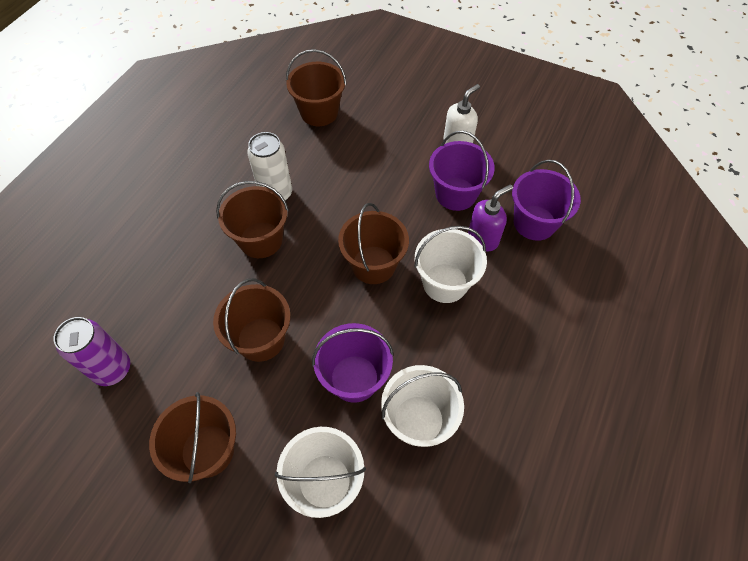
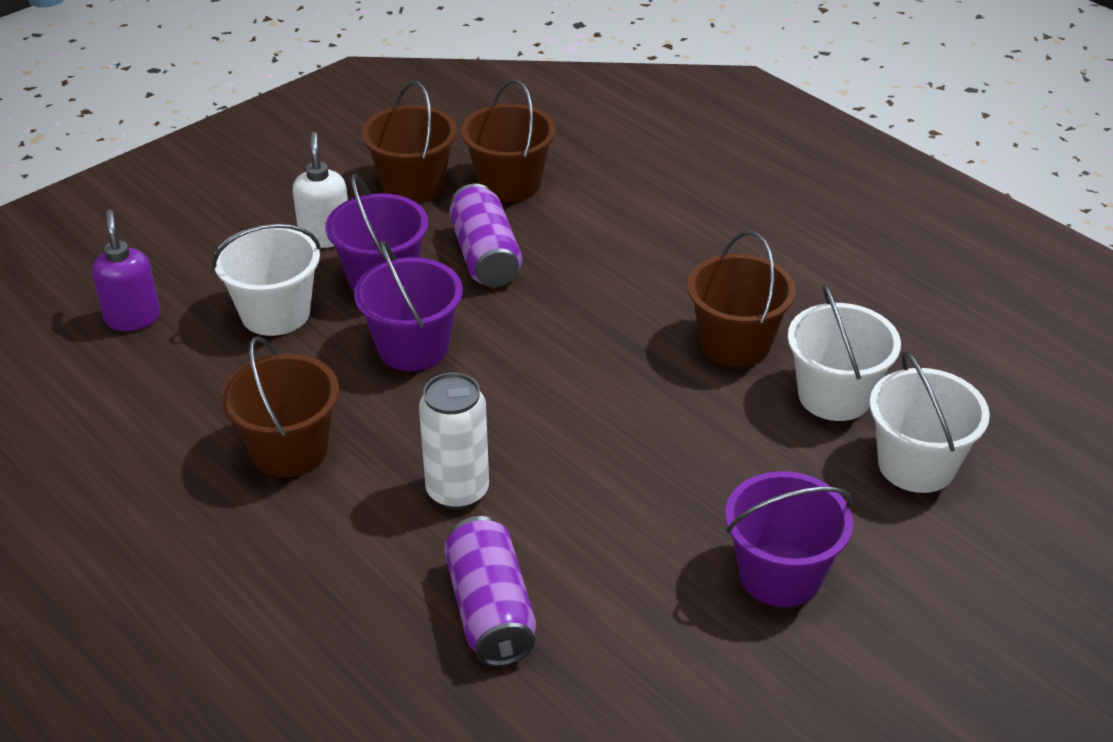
brown bucket: [149,392,236,483] [213,278,291,362] [216,181,289,258] [286,49,347,126] [338,203,409,284] = 5 -> [221,336,339,477] [362,81,457,203] [461,79,556,202] [687,231,796,367] = 4
purple can: [53,317,130,386] = 1 -> [444,516,536,666] [449,184,522,287] = 2

